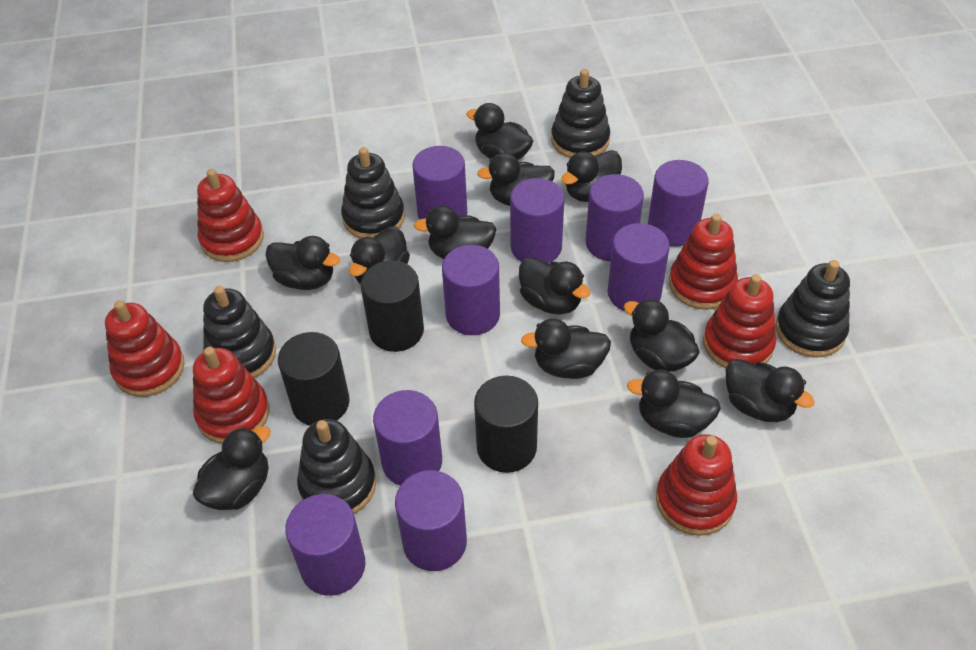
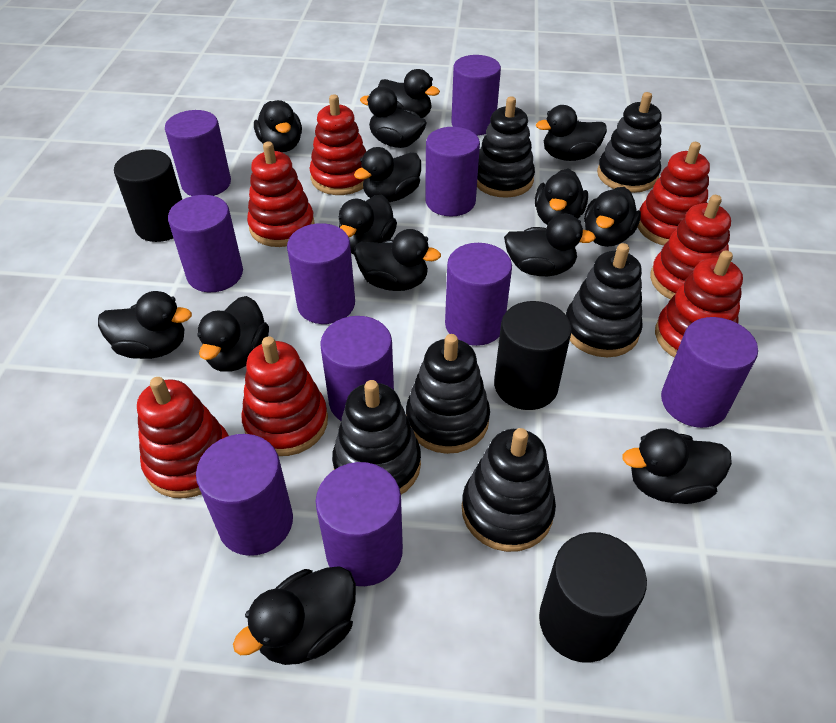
black duck: [193,426,271,510] [265,236,340,290] [349,226,410,284] [414,206,496,259] [466,103,533,160] [477,153,555,206] [519,257,590,315] [521,318,611,379] [561,150,622,202] [624,299,700,372] [627,370,721,438] [726,359,815,422] = 12 -> [98,291,192,359] [197,296,269,372] [233,566,356,665] [254,100,302,152] [338,195,397,254] [354,147,421,202] [354,229,441,291] [360,87,426,148] [378,69,440,118] [504,214,596,276] [535,169,588,225] [536,105,607,161] [584,187,641,247] [623,429,732,504] = 14
black stacking toy: [203,286,276,378] [297,419,376,514] [341,147,405,238] [551,69,610,158] [775,260,850,358] = 5 -> [332,380,421,494] [406,334,490,454] [462,428,556,552] [477,96,535,198] [566,243,643,357] [597,92,662,193] = 6
purple cylinder: [285,494,366,596] [373,390,442,486] [395,470,467,571] [412,146,467,219] [442,245,500,335] [510,178,565,263] [586,174,644,261] [607,223,670,311] [648,160,709,247] = 9 -> [165,110,231,196] [168,195,243,292] [196,434,293,556] [287,223,355,324] [316,462,403,586] [320,316,394,421] [425,127,480,216] [445,243,512,346] [451,55,501,136] [661,317,758,428] = 10
red stacking toy: [105,300,185,397] [193,347,270,444] [197,169,264,262] [656,434,737,536] [669,214,738,310] [703,274,776,368] = 6 -> [137,377,229,498] [241,336,328,456] [247,141,315,247] [310,94,366,195] [638,142,710,245] [650,195,731,299] [655,251,743,358] = 7

